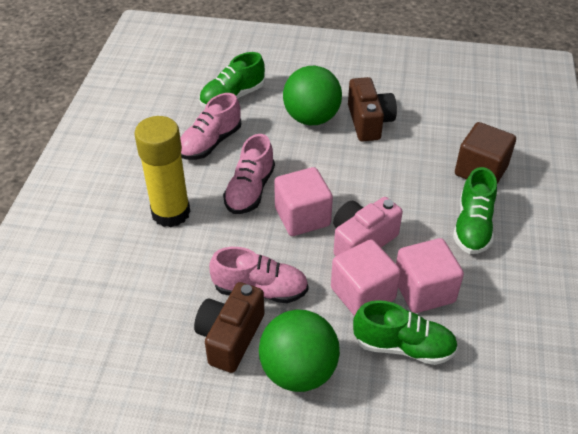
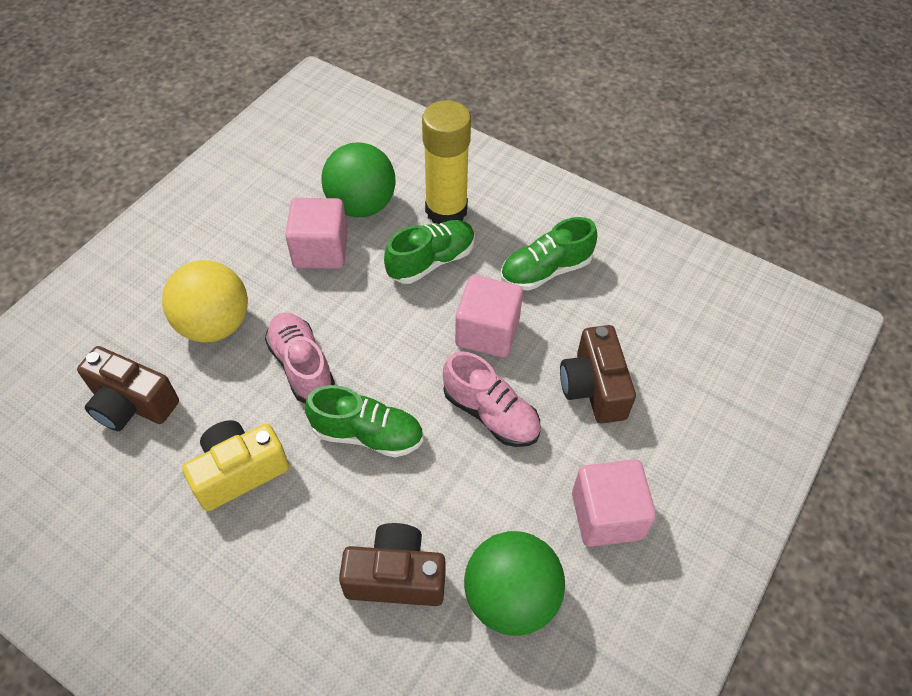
brown camera: [194,282,265,373] [348,77,397,142] = 2 -> [77,346,179,431] [339,523,445,606] [560,325,636,424] = 3
brown cube: [455,122,516,184] = 1 -> none = 0
pink camera: [333,197,403,256] = 1 -> none = 0
pink shoe: [180,93,241,160] [209,247,309,303] [223,134,275,214] = 3 -> [265,312,335,403] [443,351,541,447] = 2
yellow ball: none = 0 -> [162,260,248,343] = 1
yellow camera: none = 0 -> [182,420,289,511] = 1

